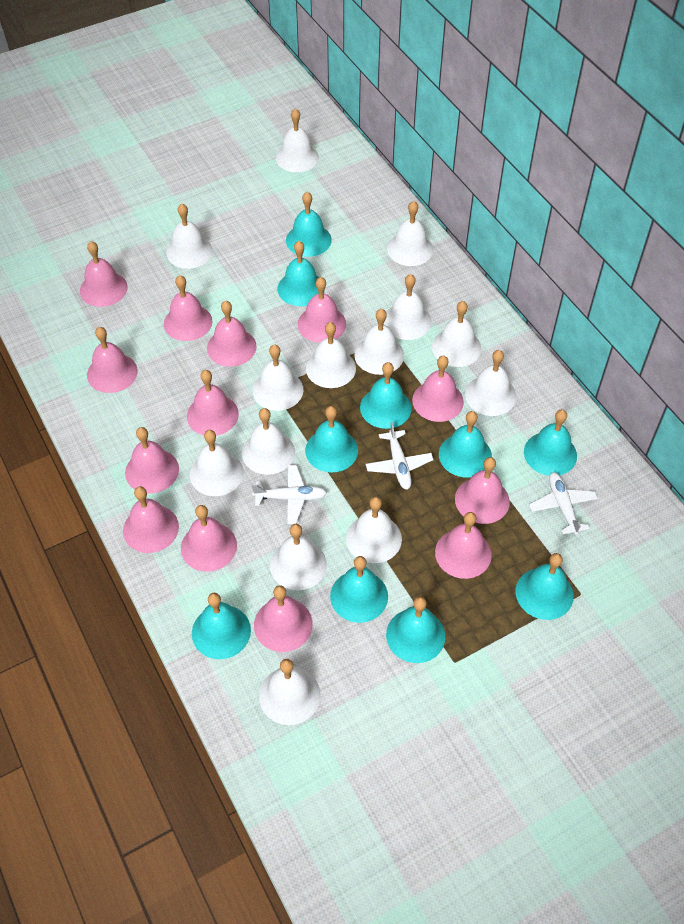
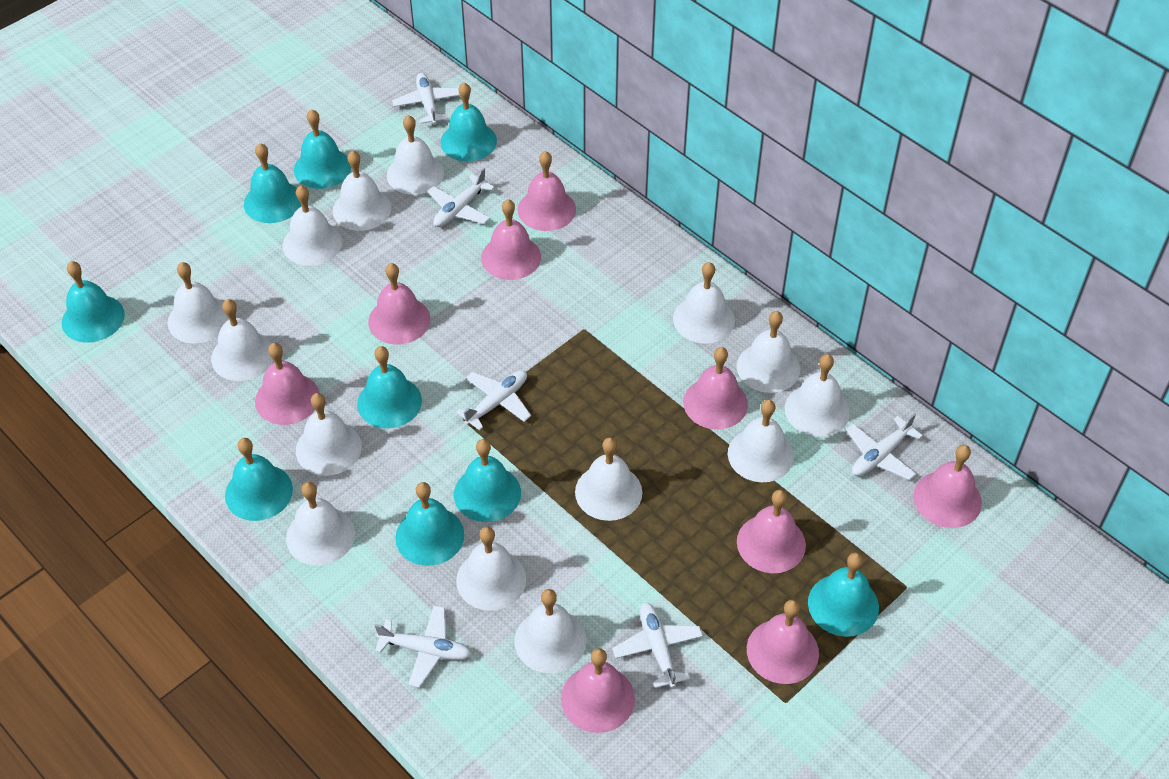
pink bell: [80,241,128,307] [87,327,138,393] [123,486,179,553] [125,427,179,494] [164,275,213,341] [181,505,237,572] [187,370,239,436] [207,301,257,367] [254,585,313,652] [298,277,346,343] [412,356,464,422] [435,512,492,579] [455,457,510,524] = 13 -> [255,343,319,425] [368,263,430,344] [481,199,541,280] [518,151,576,231] [561,648,635,733] [683,347,748,429] [737,490,806,573] [747,600,819,684] [914,445,982,528] = 9
turquoise bell: [192,593,251,659] [277,241,325,306] [286,192,332,257] [305,406,358,473] [330,556,388,623] [360,362,412,429] [386,596,445,663] [439,411,492,477] [515,553,574,620] [524,410,577,476] = 10 -> [62,261,125,343] [225,438,293,521] [244,143,301,223] [294,109,351,189] [357,346,422,428] [395,482,464,566] [440,83,497,161] [454,439,521,522] [808,552,879,637] = 9
white plane: [252,465,327,524] [366,422,433,490] [529,472,598,535] = 3 -> [375,605,471,688] [392,73,460,125] [427,168,495,227] [456,370,531,431] [612,602,703,688] [846,413,923,480] = 6

